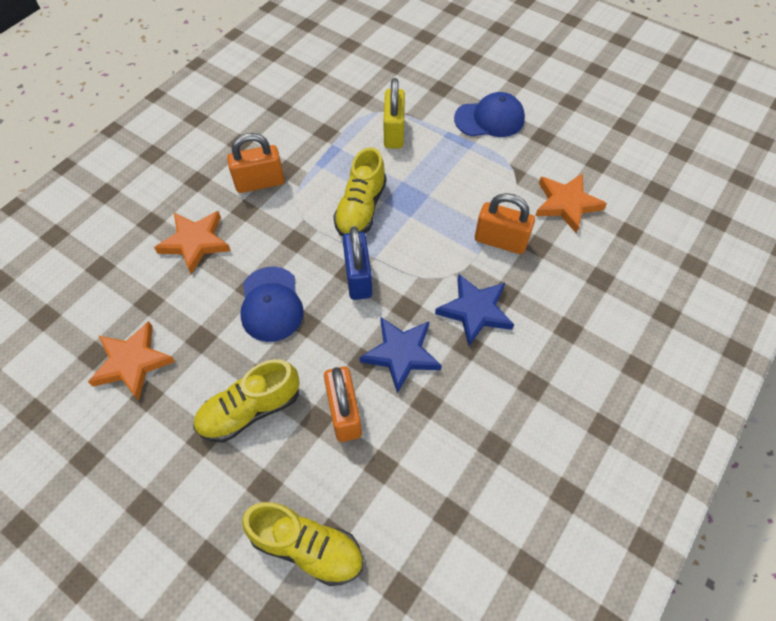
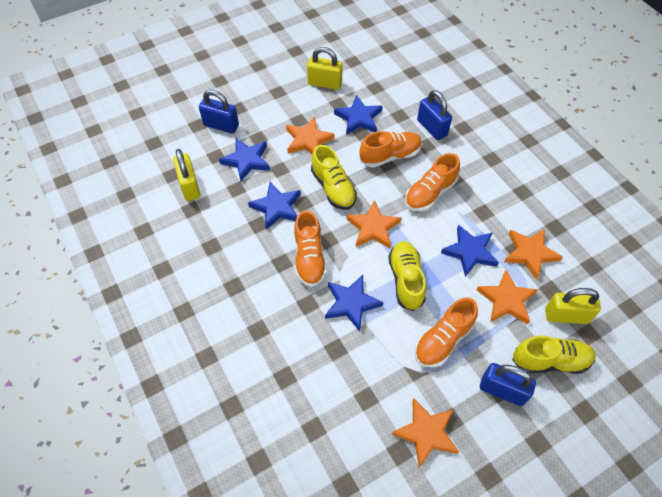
blue cap: [240,267,304,342] [454,92,525,137] = 2 -> none = 0
blue padlock: [343,227,372,300] = 1 -> [199,90,239,134] [417,90,452,140] [480,363,536,406] = 3
blue star: [359,317,442,394] [435,274,514,346] = 2 -> [219,138,270,181] [248,182,301,230] [325,275,383,332] [334,95,383,135] [441,224,499,277] = 5
orange padlock: [227,133,285,193] [324,366,362,442] [475,193,535,254] = 3 -> none = 0
orange shoe: none = 0 -> [294,210,327,287] [359,131,422,167] [405,153,460,212] [415,297,478,368] = 4
orange star: [88,321,175,400] [154,211,231,274] [535,173,607,233] = 3 -> [286,117,335,154] [346,200,402,249] [392,398,459,468] [477,270,538,324] [504,229,563,280] = 5
yellow padlock: [384,78,405,149] = 1 -> [173,149,200,201] [307,47,343,90] [545,288,601,324] = 3

